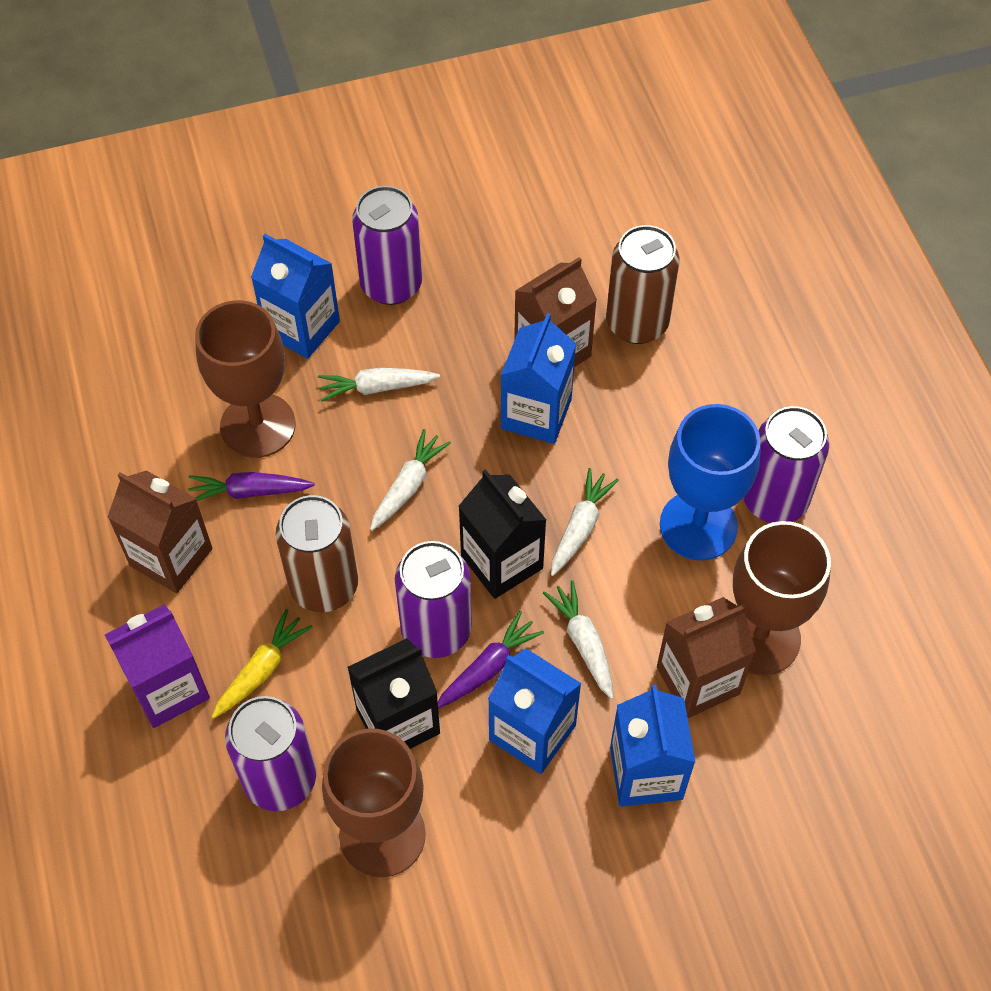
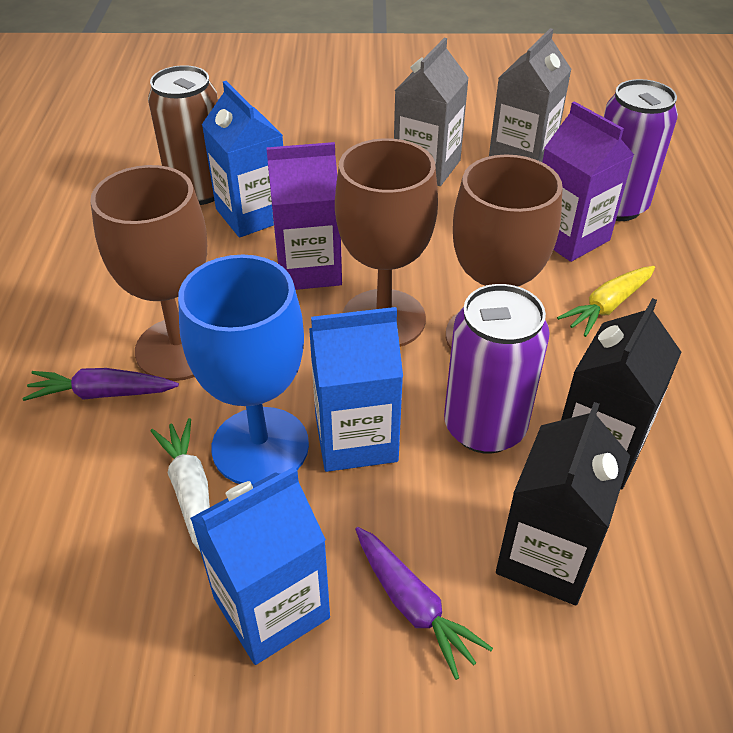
blue carton: [251,234,340,359] [488,648,582,774] [501,313,576,444] [610,685,695,807] = 4 -> [190,467,330,665] [202,81,283,237] [309,307,403,472] = 3
brown can: [276,495,358,612] [606,225,679,344] = 2 -> [148,65,218,205] = 1
brown carton: [108,470,212,593] [514,257,597,367] [657,597,756,718] = 3 -> none = 0
grey carton: none = 0 -> [394,38,469,186] [489,28,572,162] = 2
purple can: [225,696,316,811] [352,186,422,305] [395,541,472,658] [744,406,829,523] = 4 -> [444,284,550,454] [604,79,678,221] = 2
purple carton: [105,604,210,728] = 1 -> [266,142,342,290] [542,101,634,262] = 2
white carrot: [318,368,440,402] [370,429,451,531] [543,580,614,699] [551,468,619,576] = 4 -> [150,418,210,551] = 1

